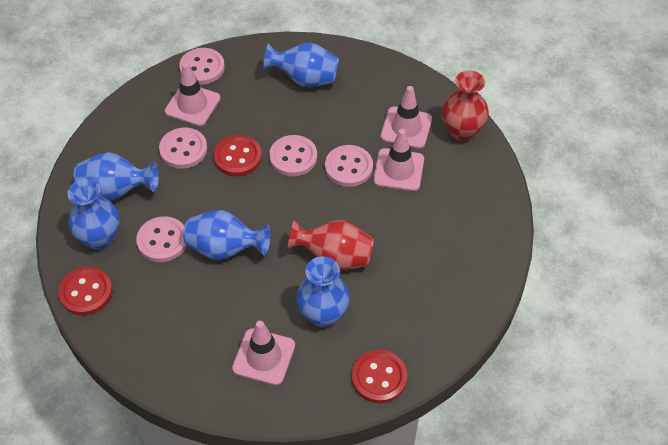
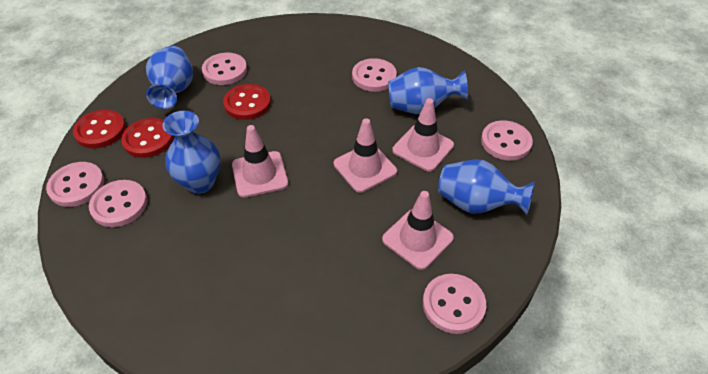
blue vase: [67,179,120,250] [74,152,159,201] [183,210,271,260] [263,43,339,87] [297,256,350,327] = 5 -> [146,46,193,109] [162,111,221,194] [388,67,468,114] [438,159,535,215] = 4
pink button: [136,216,187,262] [159,128,207,169] [179,48,225,85] [269,135,317,176] [325,145,373,187] = 5 -> [46,162,104,207] [89,180,147,227] [202,53,247,85] [352,58,397,92] [423,274,486,334] [481,120,533,161] = 6
red vase: [287,219,374,271] [442,70,489,141] = 2 -> none = 0

